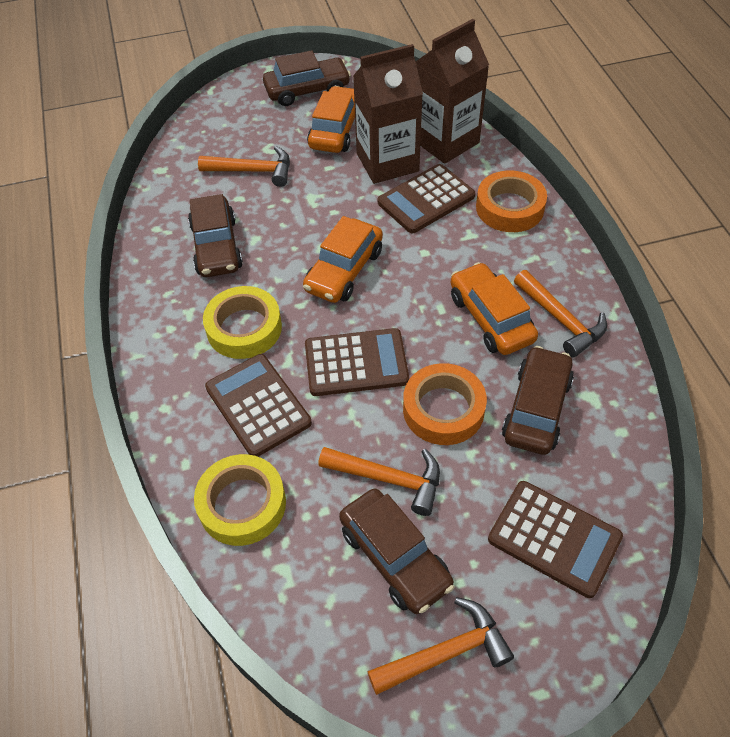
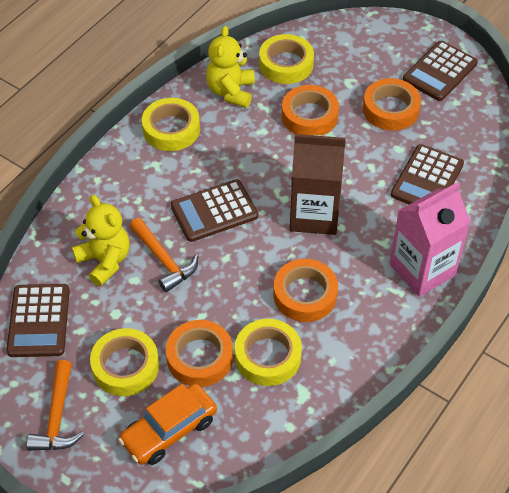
brown car: [188,194,243,277] [263,50,351,106] [339,488,455,614] [502,346,574,455] = 4 -> none = 0
brown carton: [353,44,423,184] [416,19,489,164] = 2 -> [290,134,346,235] = 1
orange car: [303,216,383,303] [307,86,355,153] [451,262,538,355] = 3 -> [118,383,217,465] = 1
orange hammer: [198,146,290,187] [318,447,440,516] [367,597,514,695] [514,270,607,358] = 4 -> [26,360,84,451] [130,218,198,292] = 2
orange tape: [403,363,487,445] [476,170,547,232] = 2 -> [166,320,233,387] [273,259,338,322] [282,85,339,135] [363,78,421,131] = 4
pink carton: none = 0 -> [389,182,470,297] = 1
yellow tape: [194,454,286,546] [203,286,282,359] = 2 -> [90,328,159,396] [142,98,200,151] [235,319,302,386] [259,34,314,84] = 4
yellow teddy bear: none = 0 -> [72,195,130,286] [206,26,255,108] = 2

